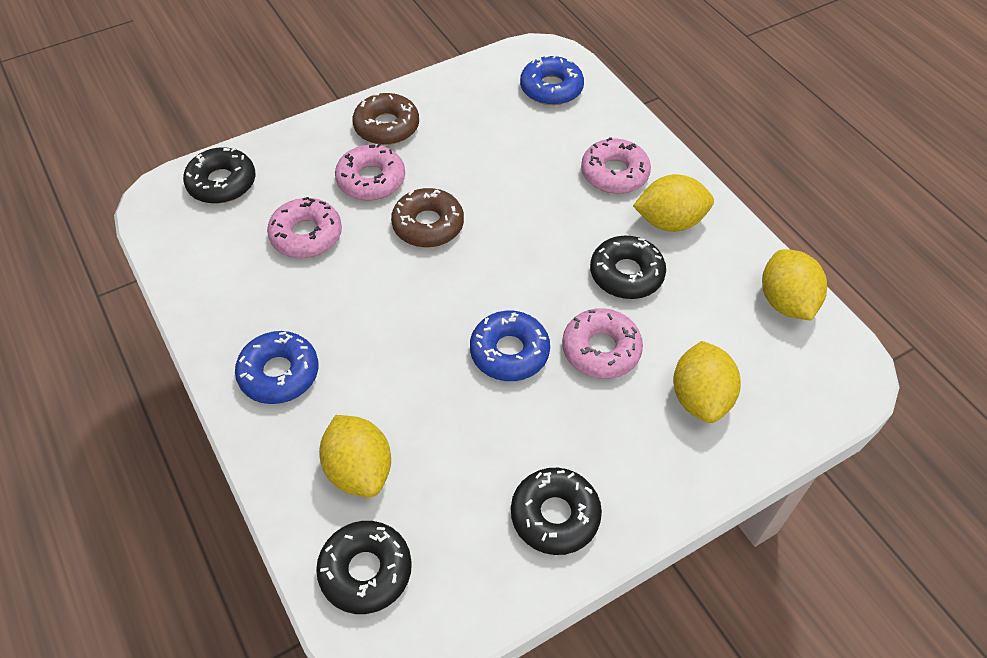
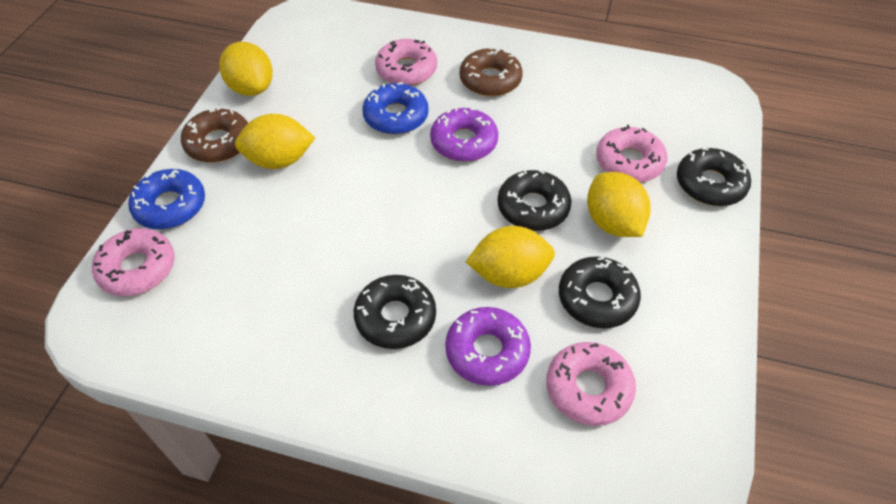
blue donut: [235,331,319,404] [470,311,550,381] [520,55,584,105] = 3 -> [128,169,205,229] [362,82,429,135] = 2
purple donut: none = 0 -> [430,107,498,162] [445,307,531,386] = 2

